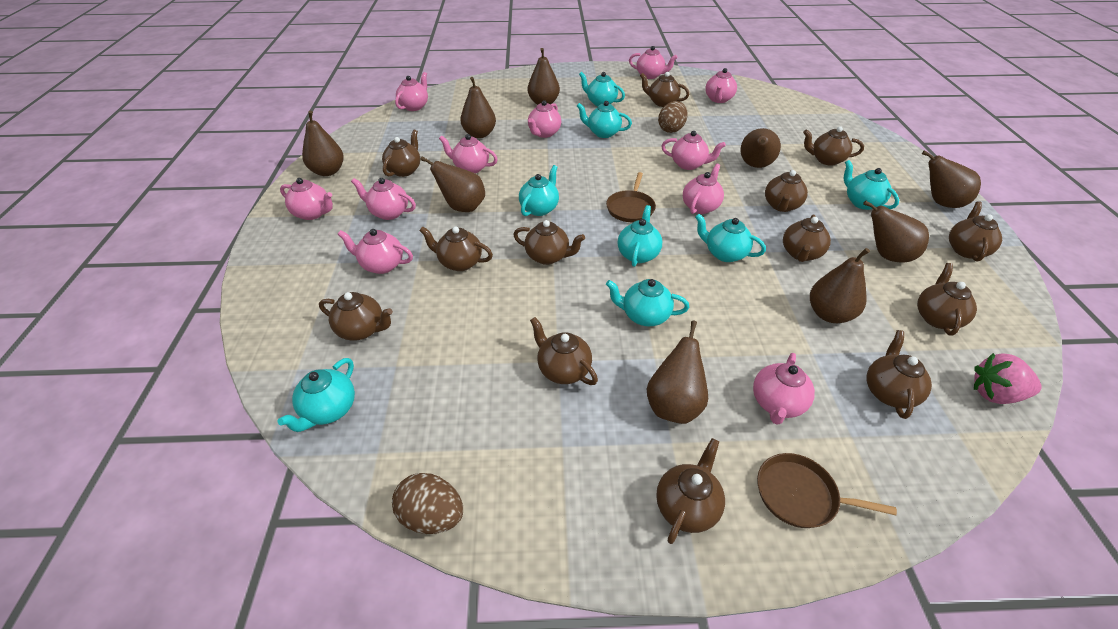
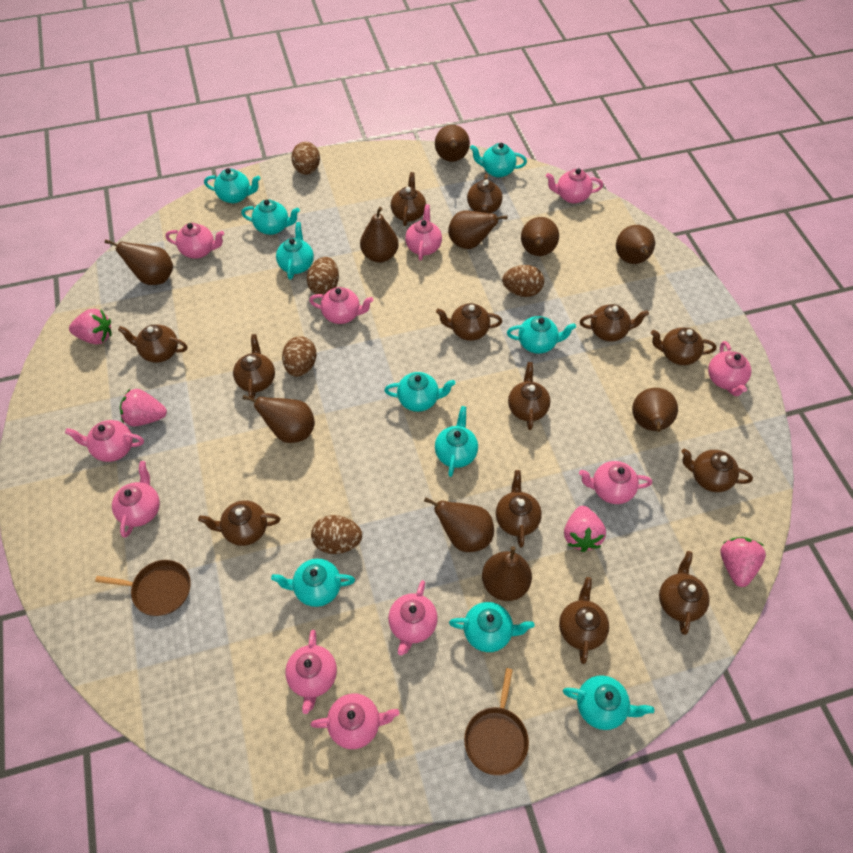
brown egg: [392,473,463,534] [658,101,688,133] = 2 -> [282,336,317,377] [291,142,320,175] [307,257,339,295] [311,515,362,554] [502,265,544,297] = 5
brown pear: [302,111,344,176] [420,157,485,212] [460,77,496,138] [528,48,560,105] [647,321,708,424] [740,128,781,168] [810,248,870,323] [863,200,929,263] [922,150,981,208] = 9 -> [105,239,173,285] [243,395,315,443] [360,207,399,263] [424,497,494,552] [435,125,470,162] [448,210,507,249] [482,546,532,601] [521,217,559,256] [616,225,655,264] [632,388,678,432] = 10
pink strawberry: [974,353,1042,404] = 1 -> [69,309,111,344] [120,389,167,426] [564,506,606,552] [720,537,766,587] = 4
turquoise teapot: [278,358,355,432] [519,165,559,216] [577,101,632,138] [579,72,625,106] [606,279,689,327] [618,205,662,267] [695,214,766,262] [844,160,899,210] = 8 -> [204,168,261,203] [241,199,300,235] [271,559,355,607] [276,222,314,279] [384,372,456,412] [435,406,478,477] [449,602,534,652] [470,142,527,178] [507,316,576,354] [563,675,654,730] = 10

